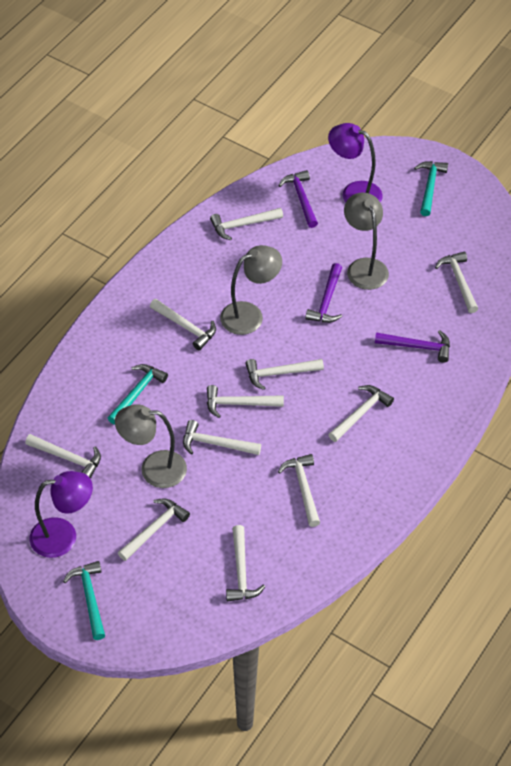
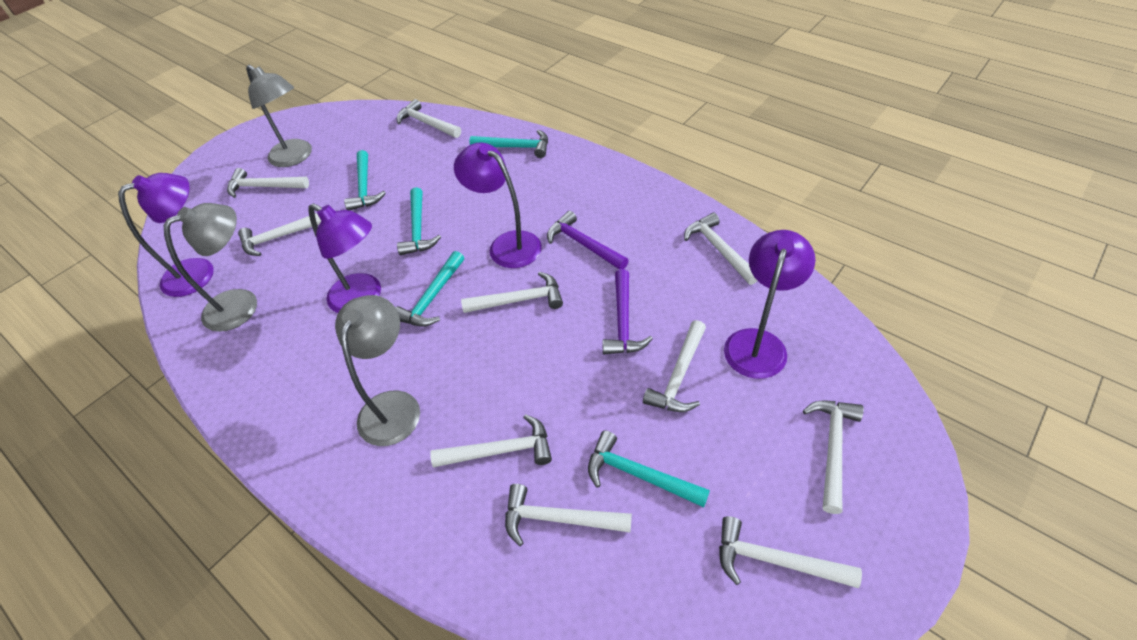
purple hammer: [278,170,318,228] [305,263,342,323] [375,330,450,362] = 3 -> [547,211,629,269] [603,269,653,354] = 2
purple lamp: [29,471,93,558] [328,123,383,203] = 2 -> [118,173,214,297] [308,203,381,313] [454,143,542,268] [724,230,816,379] = 4
turquoise hammer: [63,561,105,640] [108,364,168,425] [414,161,448,216] = 3 -> [344,150,386,210] [395,251,464,327] [397,187,441,255] [469,130,548,158] [588,431,710,507] = 5
white hammer: [25,434,101,479] [118,498,190,561] [150,299,216,350] [183,420,261,455] [207,385,284,418] [210,208,283,240] [226,525,265,602] [245,359,324,390] [278,454,320,527] [328,385,394,442] [435,251,478,313] = 11 -> [227,168,309,198] [238,213,321,256] [397,99,461,138] [430,414,552,467] [461,272,563,313] [505,484,632,546] [643,320,706,412] [684,213,757,285] [719,516,862,588] [803,401,864,514] = 10

